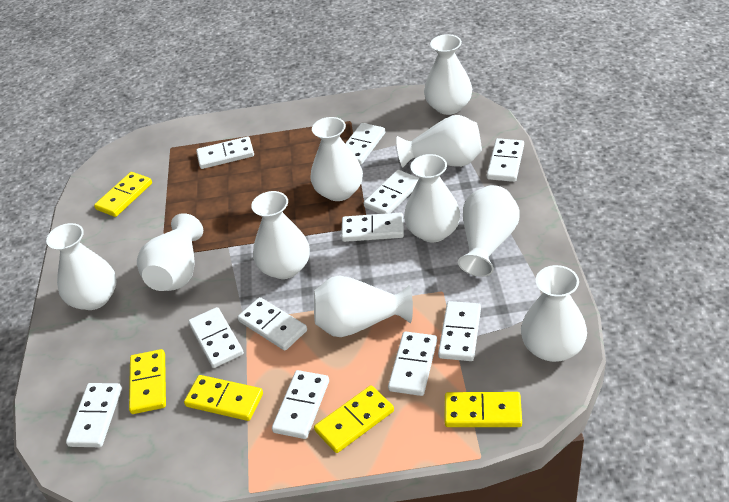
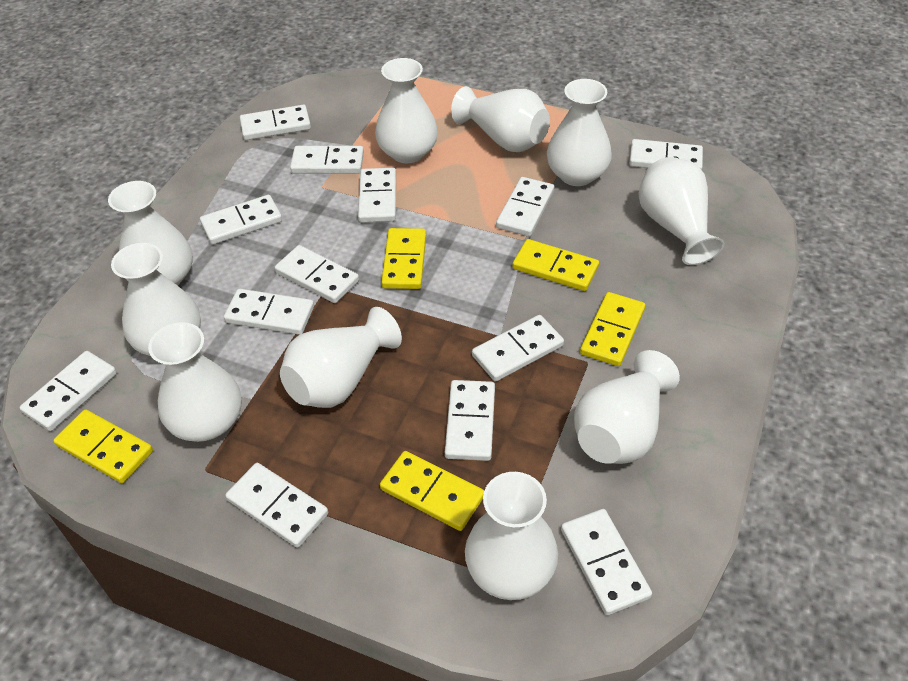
white domino: [66,383,122,447] [188,307,244,368] [196,136,254,169] [238,297,307,351] [272,370,329,439] [341,213,404,242] [345,123,386,165] [364,170,419,214] [388,331,437,396] [438,301,481,361] [487,138,524,182] = 11 -> [20,351,117,431] [200,195,282,244] [224,289,314,335] [225,463,328,548] [240,105,311,140] [275,245,359,303] [290,146,364,174] [358,168,396,222] [445,380,495,461] [472,315,564,382] [496,177,554,236] [561,509,652,615] [629,139,703,170] = 13

